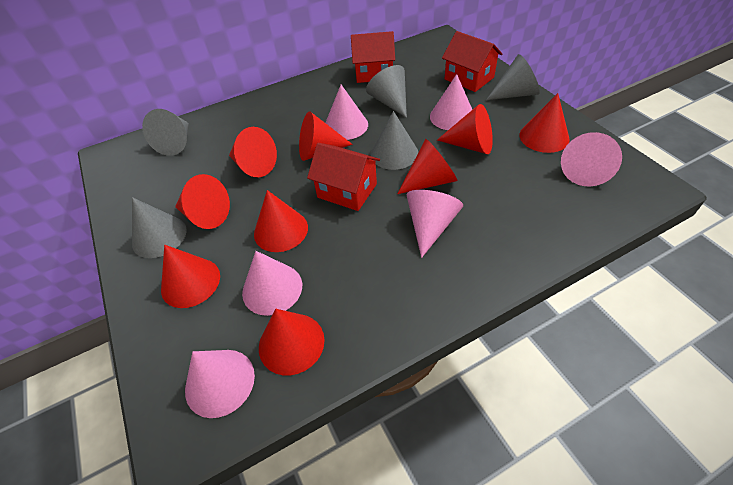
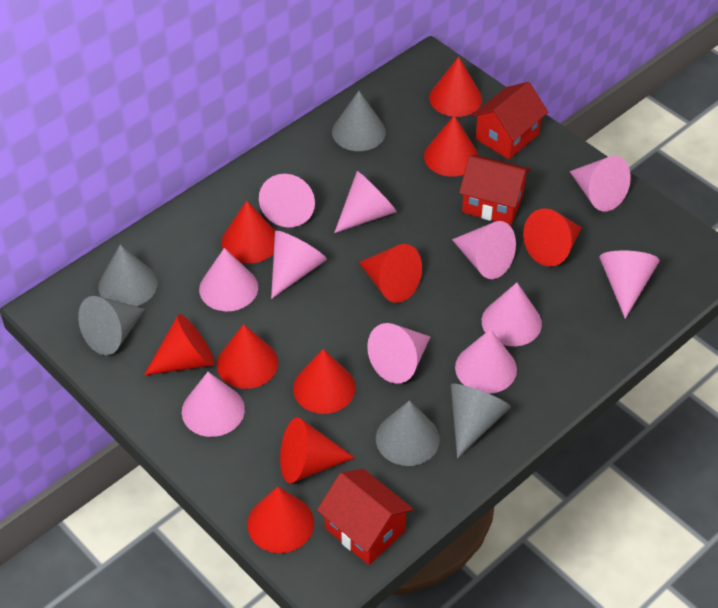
pink cone: [185,350,255,418] [242,251,302,316] [326,85,368,140] [407,190,463,258] [430,74,472,130] [561,132,622,186] = 6 -> [182,372,245,437] [199,248,258,311] [259,174,315,228] [271,231,327,299] [334,171,397,233] [367,323,430,384] [452,221,516,279] [455,329,517,394] [482,283,542,346] [570,156,631,212] [599,250,660,319] = 11
red cone: [161,245,220,308] [175,174,230,229] [229,127,277,177] [254,190,308,252] [259,309,325,375] [299,111,353,161] [398,139,457,194] [437,104,493,154] [519,93,570,153] = 9 -> [144,314,215,376] [217,324,278,389] [221,201,275,263] [247,487,314,553] [280,417,355,483] [293,349,356,414] [359,244,422,303] [424,115,478,177] [429,57,482,117] [523,208,582,266] = 10

